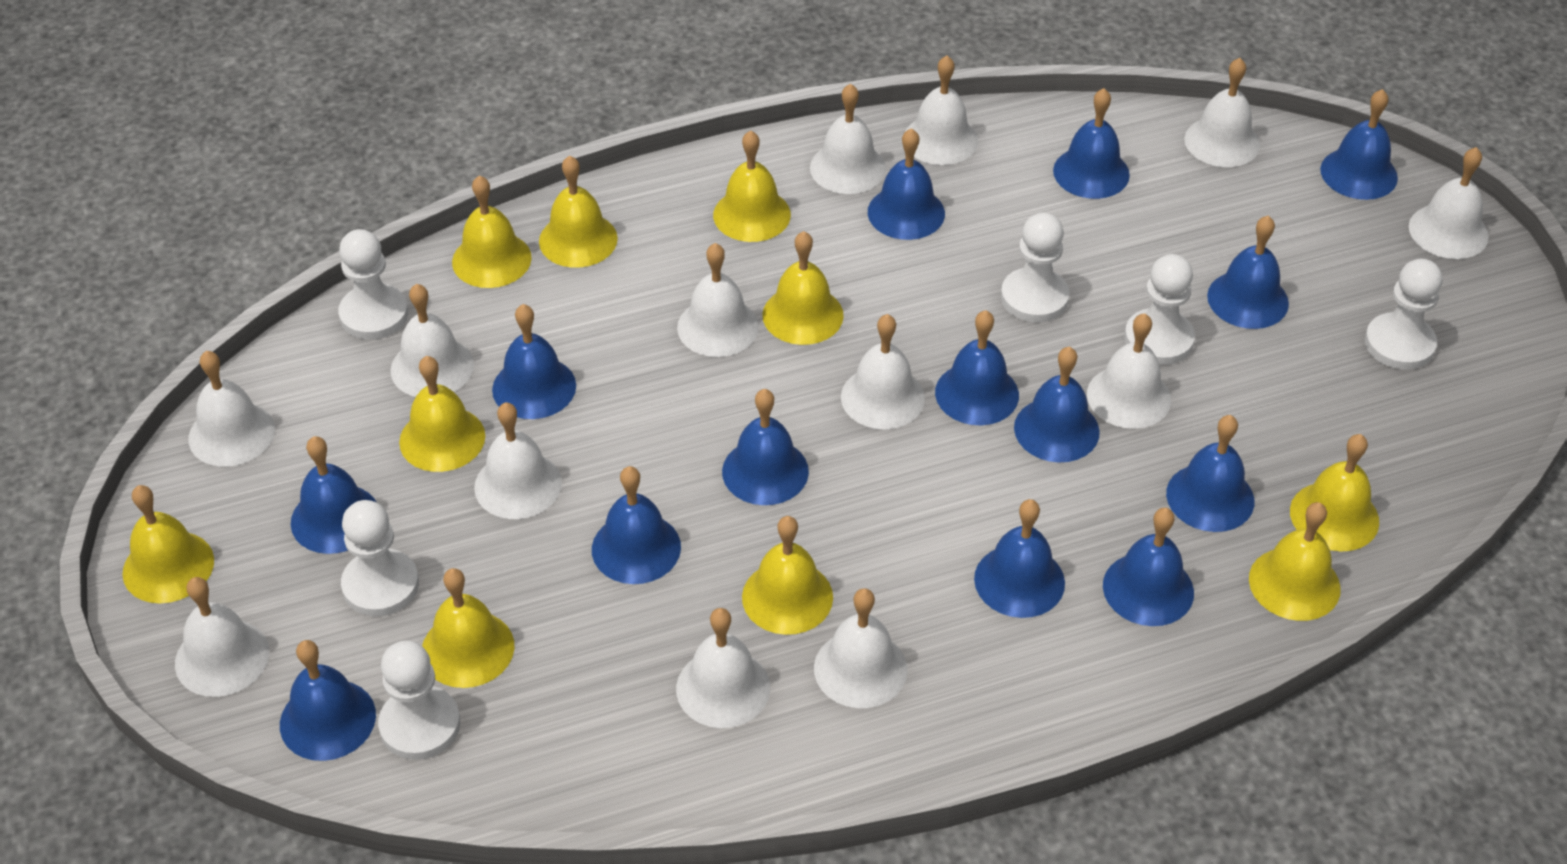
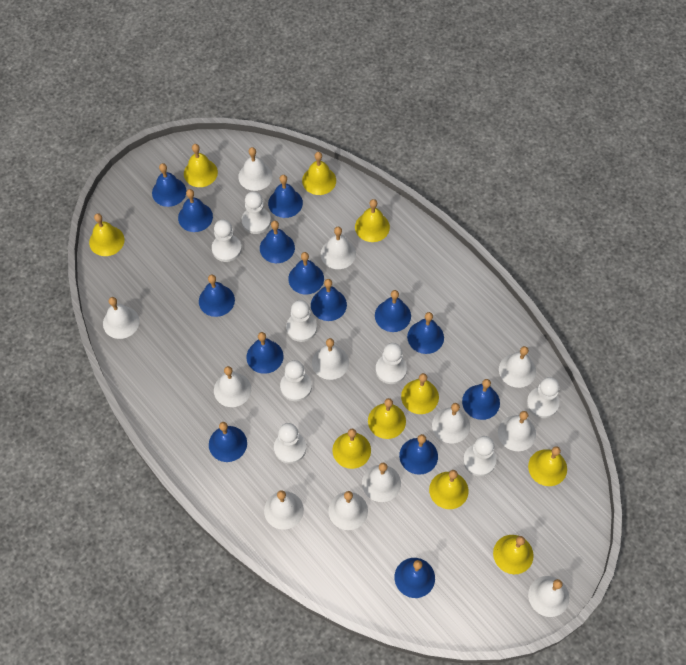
white bell: [175,577,269,697] [188,351,275,467] [391,284,474,397] [474,402,562,519] [676,608,770,728] [677,243,759,357] [810,84,886,194] [814,588,908,708] [841,314,925,429] [904,56,978,165] [1087,313,1171,429] [1184,58,1260,167] [1409,147,1489,259] = 13 -> [103,297,140,339] [214,366,251,407] [238,147,272,191] [264,490,304,530] [312,338,349,380] [321,227,356,269] [328,491,368,530] [362,463,401,502] [432,403,470,443] [498,411,536,451] [499,346,536,388] [528,576,569,617] = 12
white pawn: [338,229,408,340] [341,500,419,616] [378,641,460,760] [1001,212,1069,322] [1124,254,1195,365] [1365,259,1442,370] = 6 -> [212,220,242,262] [242,191,271,234] [274,423,306,464] [280,360,312,401] [286,300,317,342] [376,343,407,384] [463,436,496,476] [527,377,560,418] = 8

